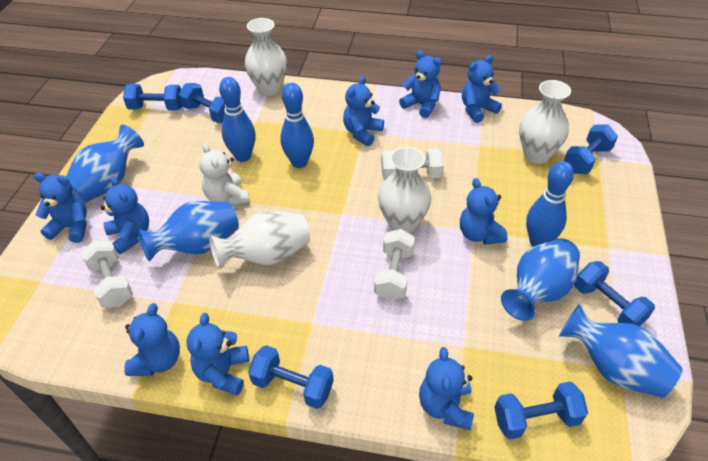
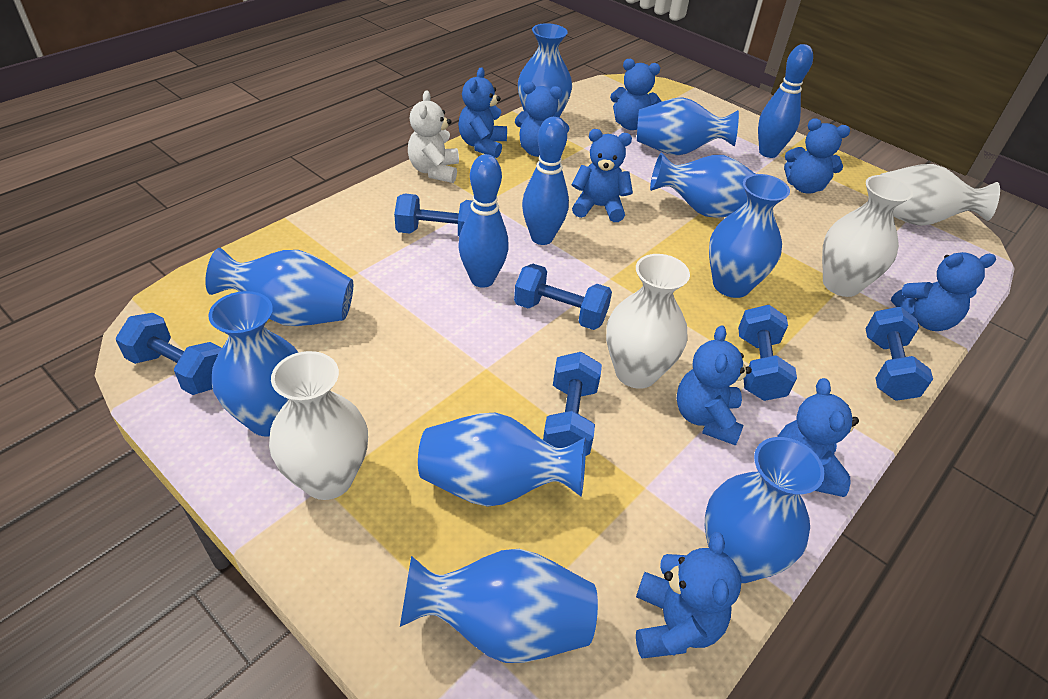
blue vase: [66,125,144,203] [137,201,239,262] [501,238,580,321] [559,304,682,398] = 4 -> [205,248,353,326] [208,291,299,437] [400,549,598,663] [418,413,586,507] [518,23,572,117] [637,97,739,156] [650,152,755,218] [705,437,825,583] [709,174,790,298] = 9
white dumbbell: [81,240,133,308] [374,229,415,300] [381,148,444,180] = 3 -> none = 0

